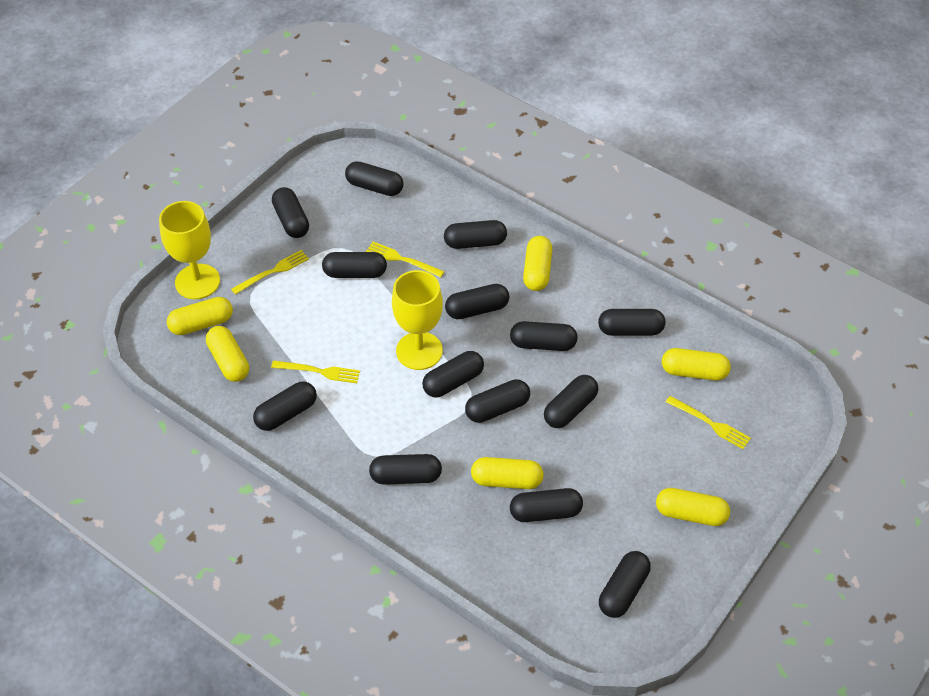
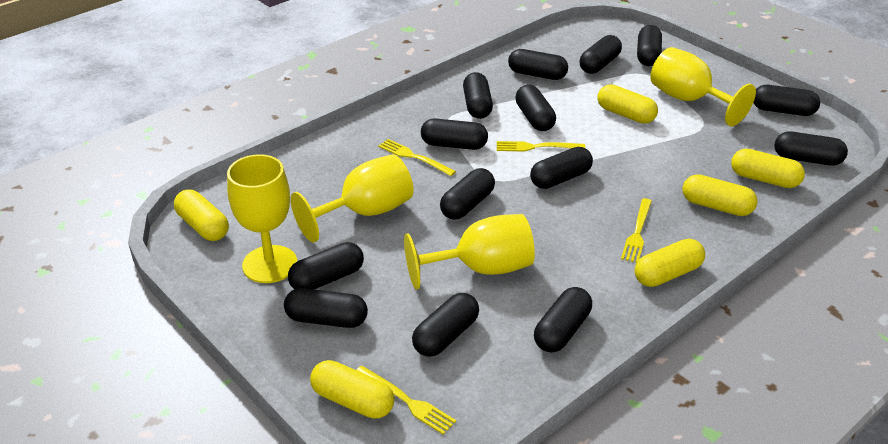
yellow goblet: [159,201,220,299] [392,270,443,370] = 2 -> [227,154,297,283] [291,154,413,242] [404,214,535,290] [651,47,756,126] = 4

